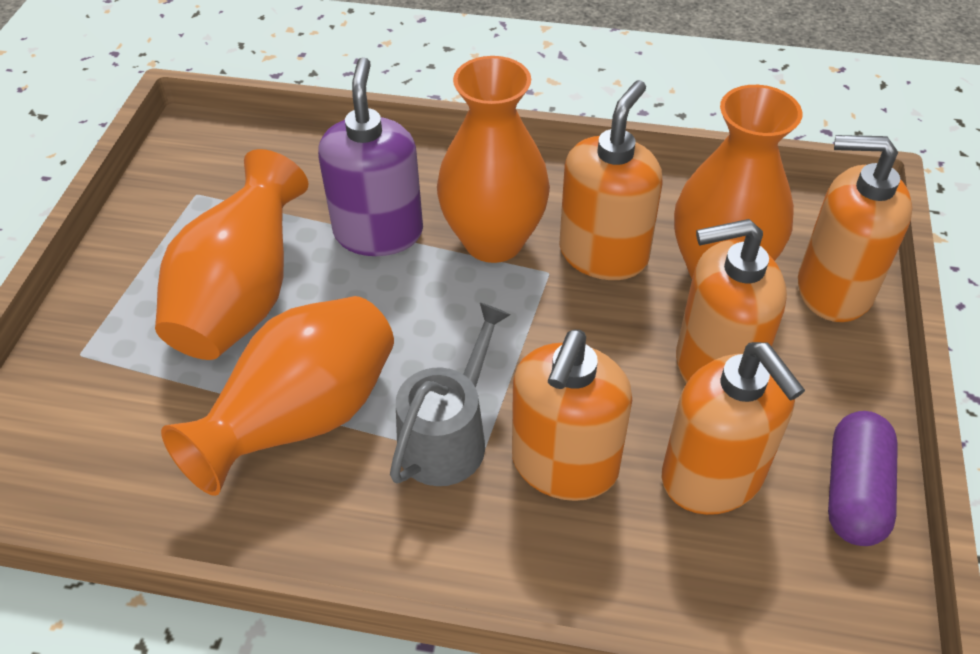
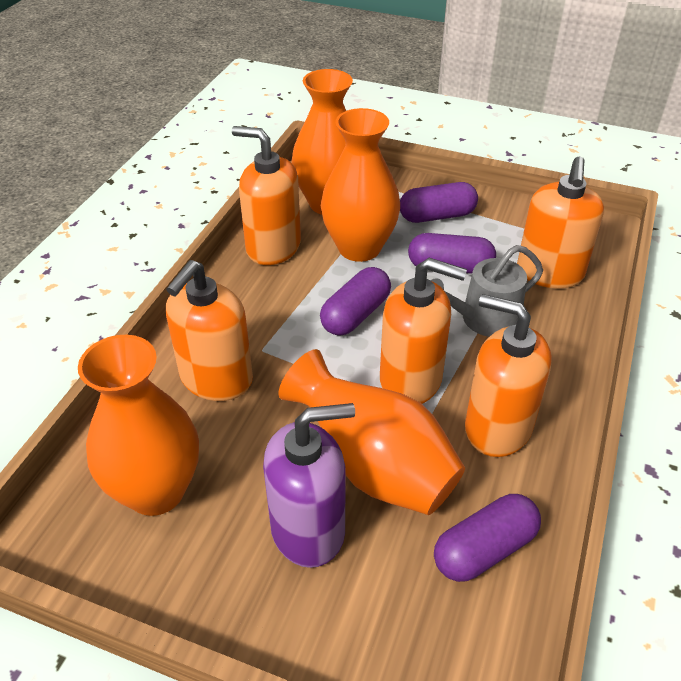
purple capsule: [828,411,898,546] = 1 -> [320,267,391,335] [400,182,478,223] [408,233,496,274] [434,494,541,582] = 4

